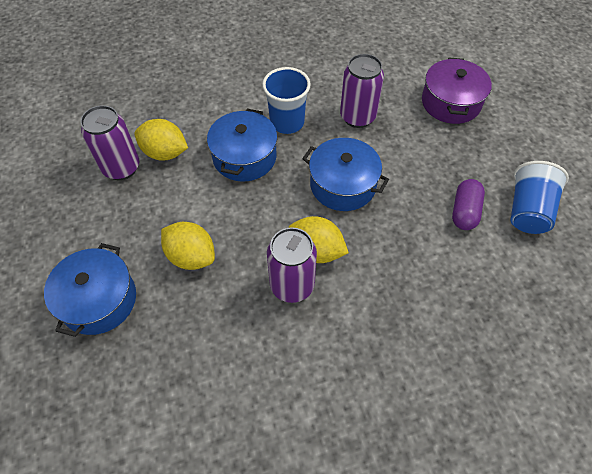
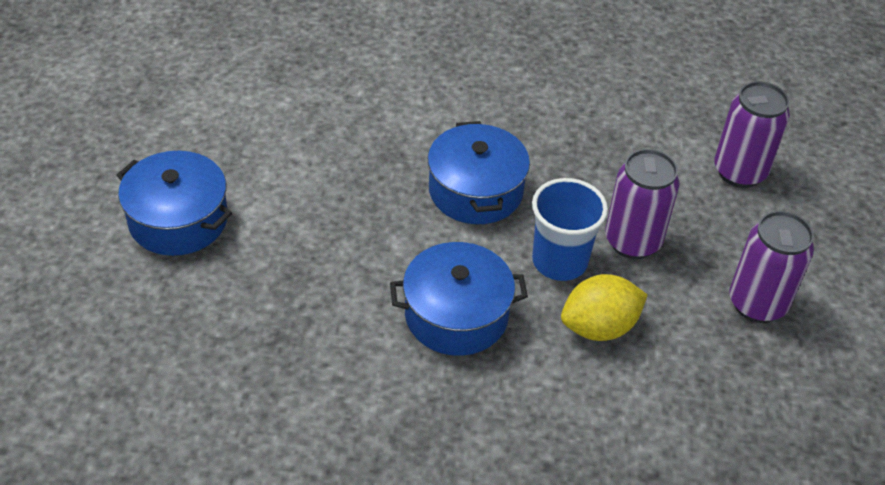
blue cup: [262,67,311,134] [510,161,569,234] = 2 -> [532,178,608,281] = 1
purple capsule: [452,179,485,230] = 1 -> none = 0
purple pot: [422,57,492,124] = 1 -> none = 0
yellow lemon: [134,119,188,161] [161,222,215,270] [288,216,349,263] = 3 -> [561,274,648,341] = 1

